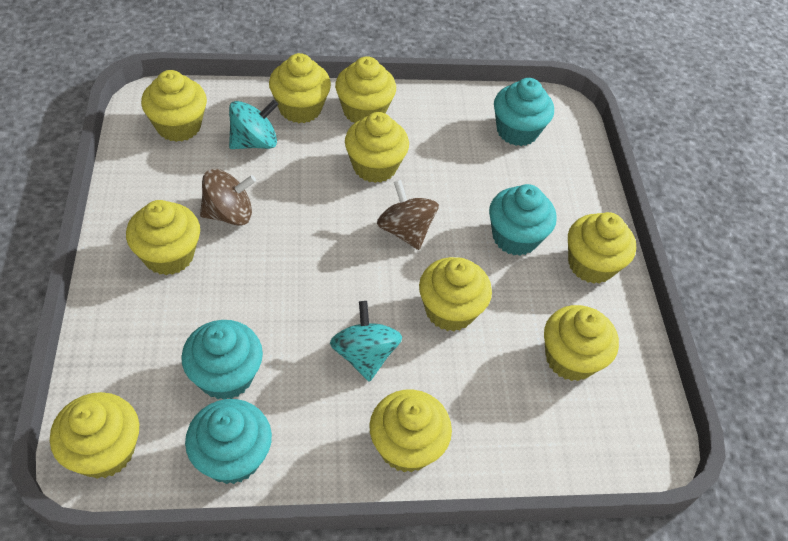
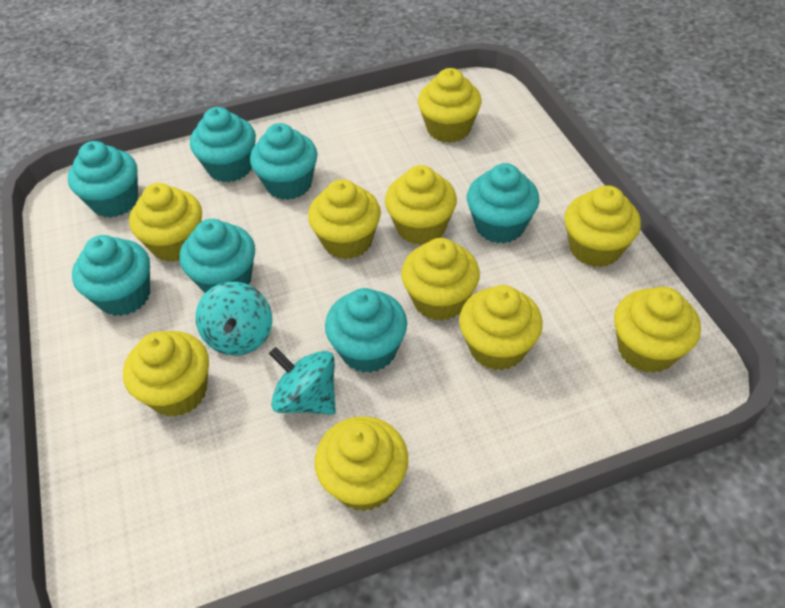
brown spinning top: [200,169,256,226] [377,180,439,250] = 2 -> none = 0
turquoise cupcake: [181,320,263,400] [185,399,272,484] [489,184,557,256] [494,78,554,146] = 4 -> [68,141,138,218] [72,235,150,316] [180,219,255,293] [190,107,256,182] [250,123,317,200] [325,288,407,373] [467,163,540,243] = 7

